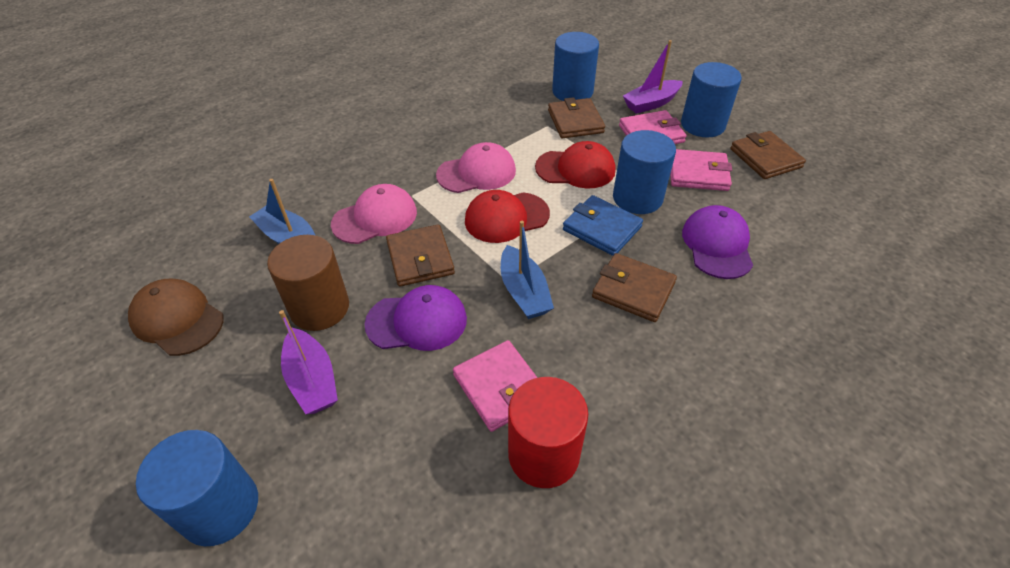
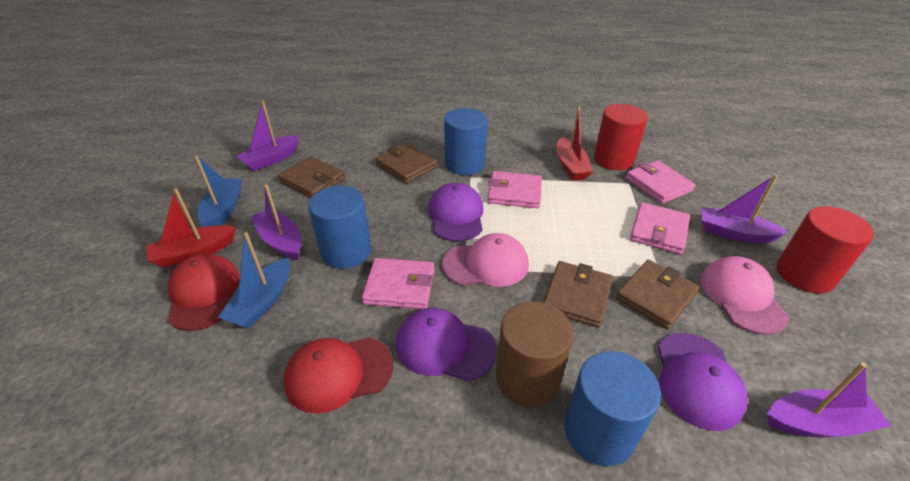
blue cylinder: [136,430,258,546] [552,32,599,101] [613,130,676,214] [681,62,742,138] = 4 -> [308,186,371,269] [444,108,488,175] [564,351,661,466] = 3
blue wallet: [563,195,643,256] = 1 -> none = 0
brown cap: [128,279,224,356] = 1 -> none = 0
pink wallet: [453,340,537,432] [619,110,687,144] [670,149,732,191] = 3 -> [362,258,434,309] [487,171,542,208] [626,160,695,204] [630,202,690,254] = 4
purple boat: [279,310,338,414] [623,40,683,114] = 2 -> [236,101,300,171] [251,184,301,260] [702,175,788,243] [767,362,891,437] = 4
purple cap: [364,285,467,351] [682,205,753,279] = 2 -> [396,308,497,381] [428,183,483,242] [658,333,747,431] = 3
red boat: none = 0 -> [146,188,236,267] [557,106,593,181] = 2
red cylinder: [508,377,588,488] = 1 -> [594,104,648,170] [777,206,874,293] = 2

